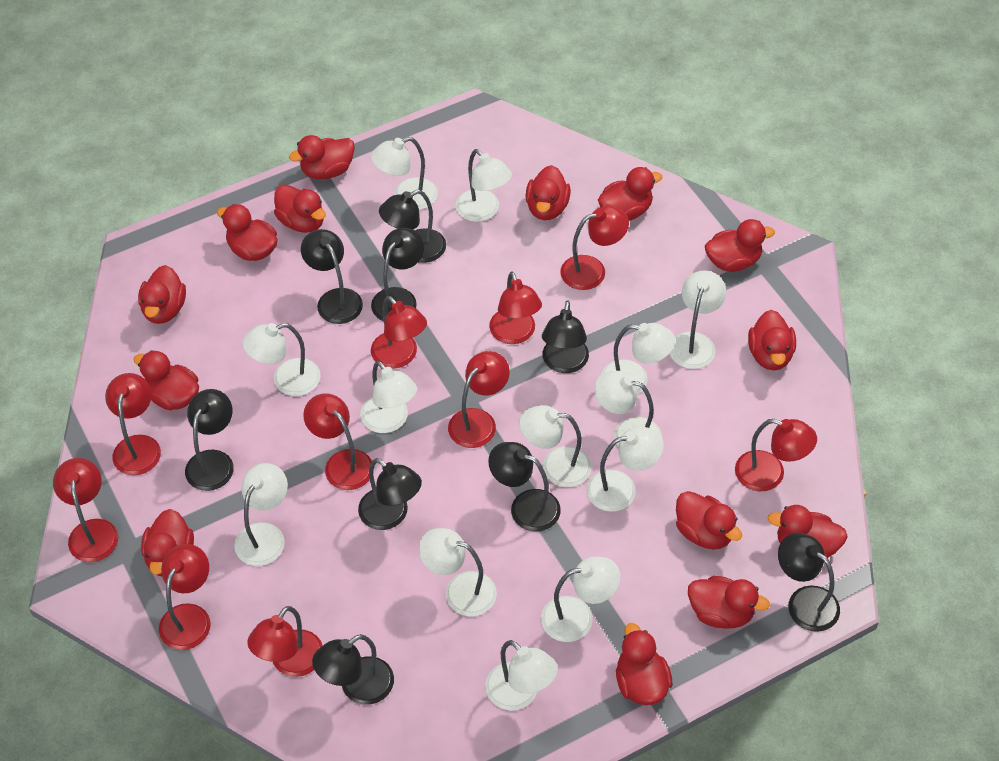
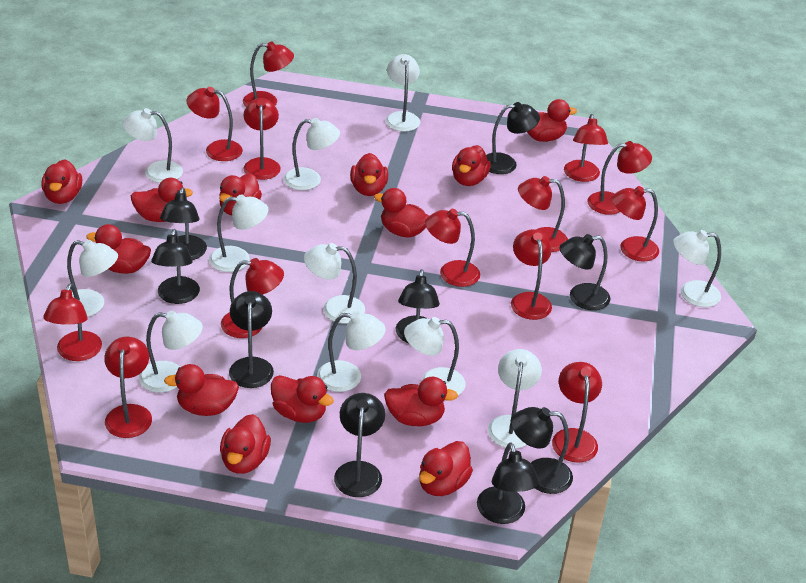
red duck: [133,350,199,410] [138,265,186,324] [141,509,194,576] [217,204,278,261] [274,184,326,233] [289,135,355,180] [525,165,571,220] [598,167,663,221] [616,623,673,705] [676,491,742,550] [688,576,770,628] [705,219,775,272] [748,310,796,371] [768,505,848,558] = 14 -> [41,159,82,204] [86,224,151,274] [131,178,193,222] [164,364,239,416] [219,173,262,215] [220,414,271,474] [271,375,334,423] [350,153,388,196] [374,188,429,238] [384,377,458,426] [419,441,473,496] [452,145,491,186] [527,99,577,142] = 13
red lamp: [53,458,118,562] [105,373,161,475] [159,544,210,650] [247,606,323,677] [303,393,372,490] [371,296,427,368] [448,351,510,448] [489,271,542,344] [560,206,629,290] [735,419,817,491] = 10 -> [43,283,102,361] [104,337,152,438] [186,87,243,161] [221,258,284,338] [243,42,294,107] [243,98,281,180] [425,209,480,287] [511,229,552,320] [518,176,568,252] [552,362,602,463] [564,114,608,182] [587,141,652,215] [611,186,659,262] = 13
white lamp: [234,463,288,566] [243,323,321,396] [360,361,417,433] [371,137,438,210] [419,528,497,617] [456,149,512,222] [485,640,558,711] [520,405,592,487] [541,557,621,642] [587,426,664,512] [594,371,662,448] [601,323,675,395] [669,270,726,369] = 13 -> [67,240,118,317] [122,108,183,183] [139,311,203,392] [209,194,268,272] [284,118,340,190] [304,243,365,324] [317,311,386,392] [386,54,420,131] [404,317,465,395] [488,349,542,449] [673,230,721,307] = 11

